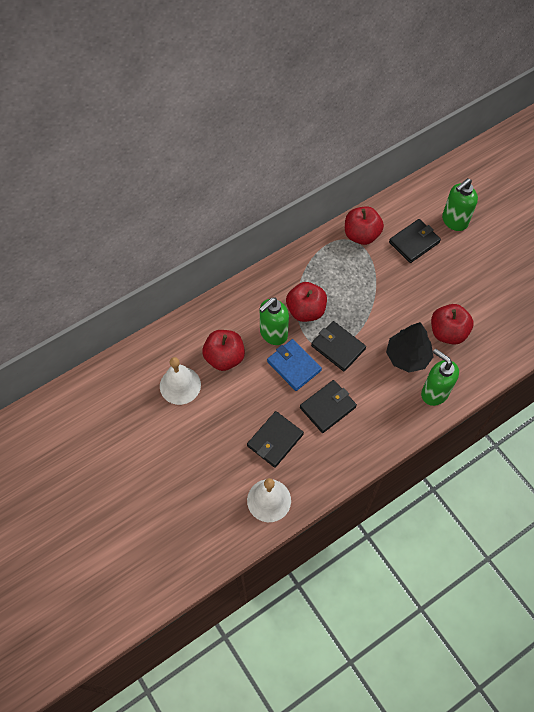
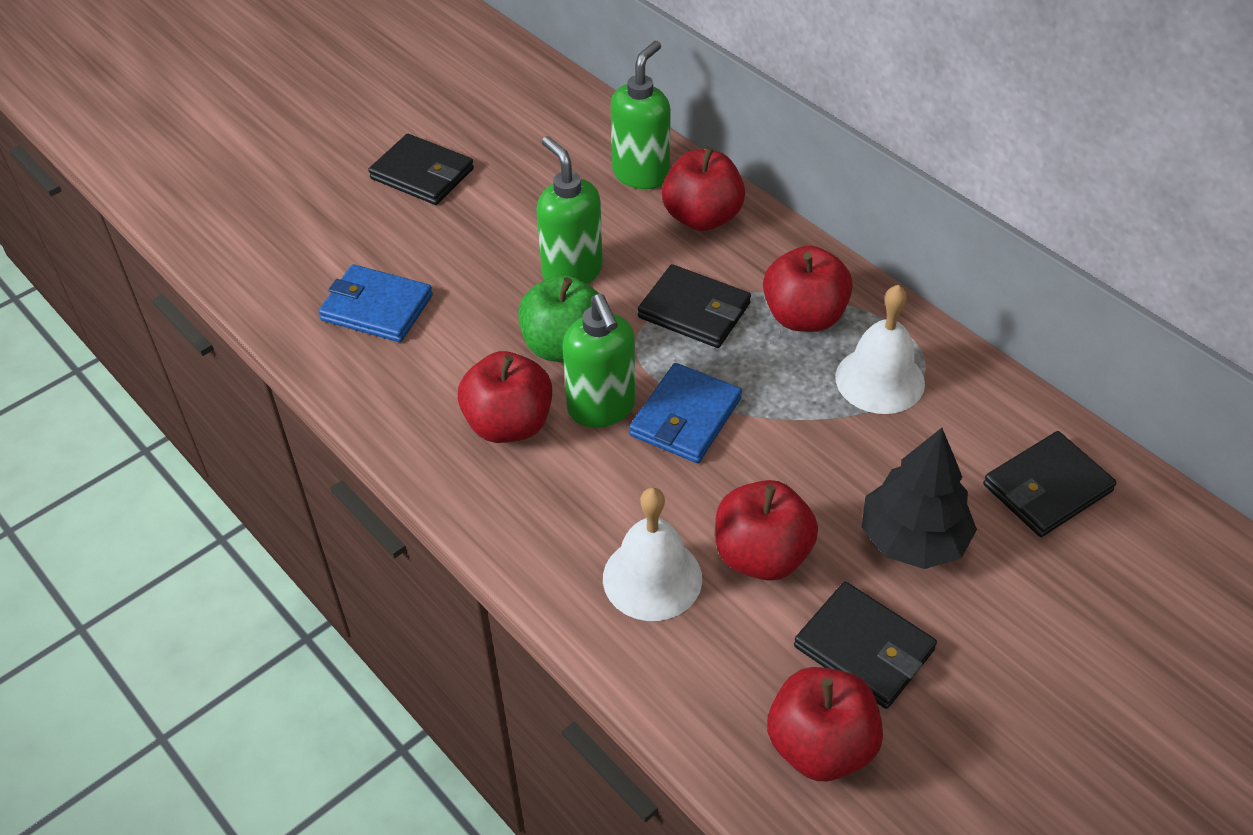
blue wallet: [267,339,322,391] = 1 -> [318,264,433,342] [629,363,742,463] = 2
green apple: none = 0 -> [518,275,599,362] = 1
red apple: [202,330,245,371] [286,282,327,322] [345,206,384,245] [431,304,474,345] = 4 -> [458,351,552,443] [662,147,745,231] [715,480,818,581] [763,246,853,332] [767,667,883,781] = 5

